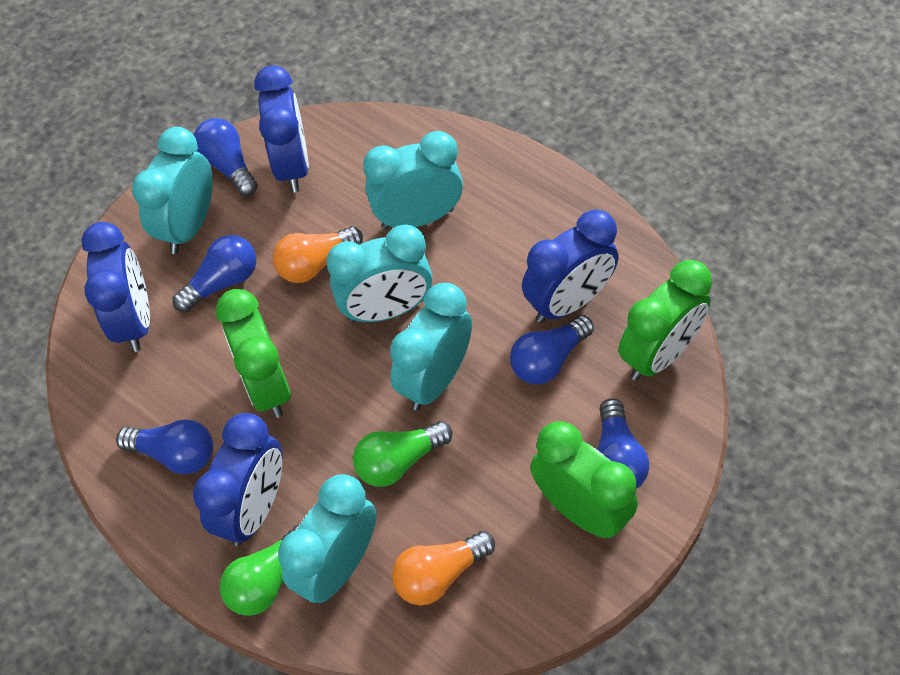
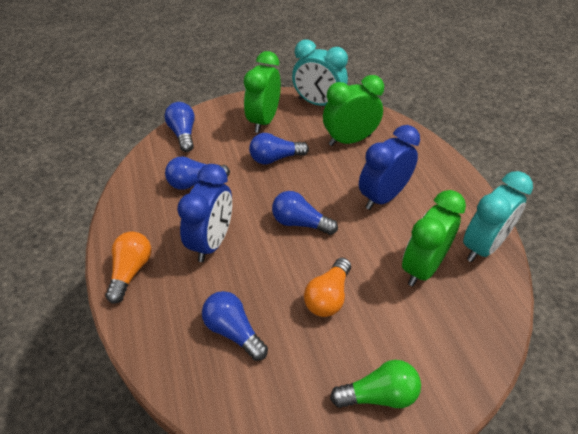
blue clock: [81,222,150,352] [193,413,283,546] [254,65,309,192] [522,210,618,323] = 4 -> [177,164,232,262] [359,125,420,210] = 2
green light bulb: [220,525,299,616] [353,421,453,487] = 2 -> [330,360,421,408] = 1
turquoise clock: [132,127,213,254] [278,474,377,603] [326,224,432,323] [363,131,463,229] [390,283,472,410] = 5 -> [292,39,348,106] [463,171,533,262] = 2

